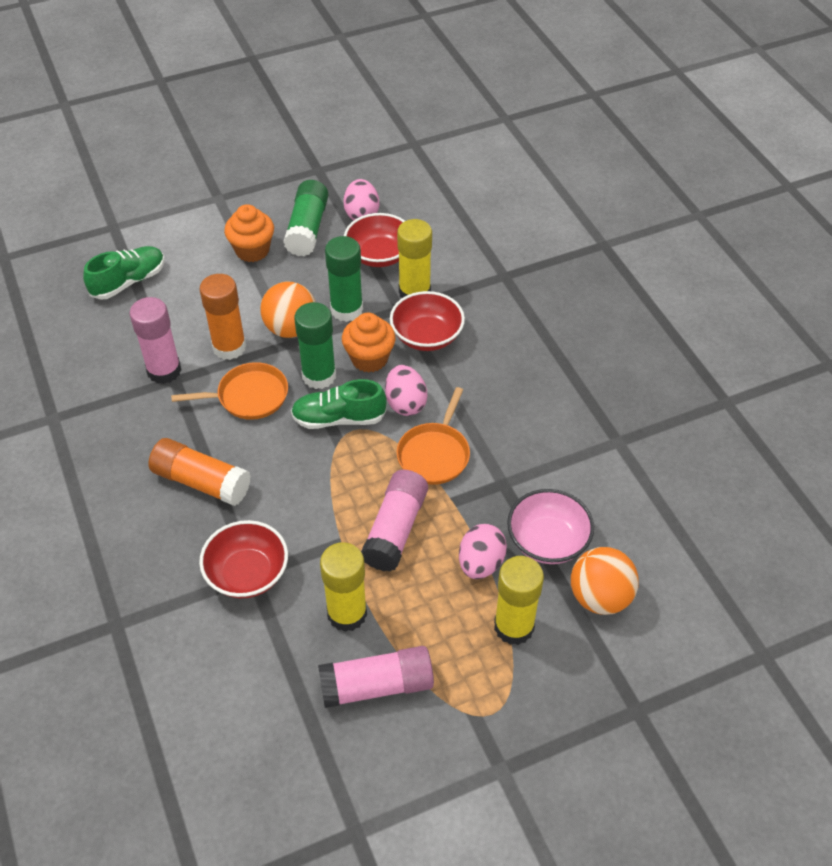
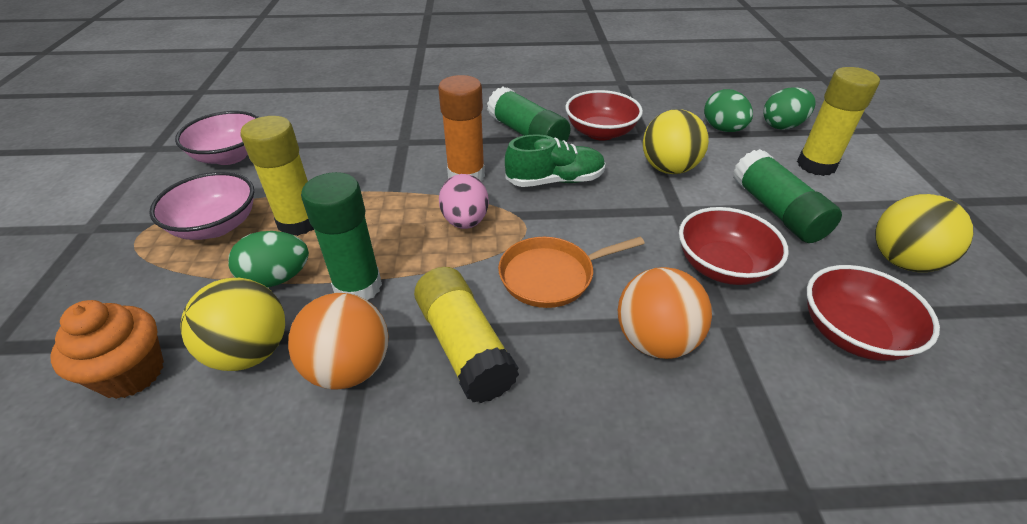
green egg: none = 0 -> [228,231,309,288] [704,89,753,132] [764,87,816,130] = 3
green shoe: [83,246,165,300] [291,379,387,429] = 2 -> [505,134,606,187] = 1
orange cupcake: [224,204,274,262] [342,313,395,373] = 2 -> [50,300,164,399] = 1
orange glue stick: [148,438,251,506] [199,274,246,360] = 2 -> [438,75,485,181] = 1
orange pan: [171,362,288,420] [396,387,470,485] = 2 -> [498,237,645,308] = 1
pink bowl: [507,489,594,564] = 1 -> [149,172,254,240] [175,111,259,165] = 2
pink egg: [343,179,379,220] [385,365,427,416] [459,524,507,579] = 3 -> [439,174,489,229] = 1
pink glue stick: [129,297,182,384] [318,646,434,708] [361,470,428,572] = 3 -> none = 0
yellow ball: none = 0 -> [180,278,285,371] [643,109,709,174] [875,194,973,272] = 3

